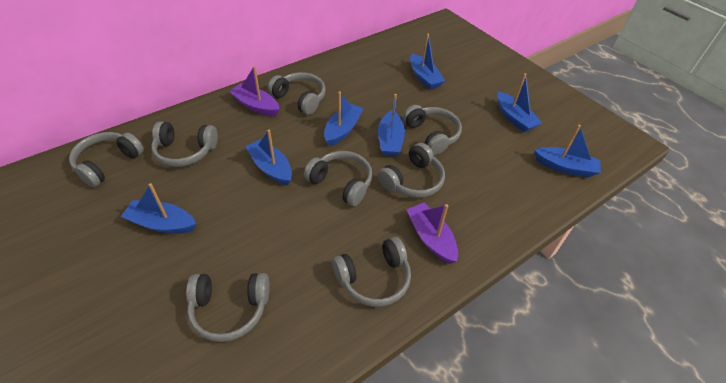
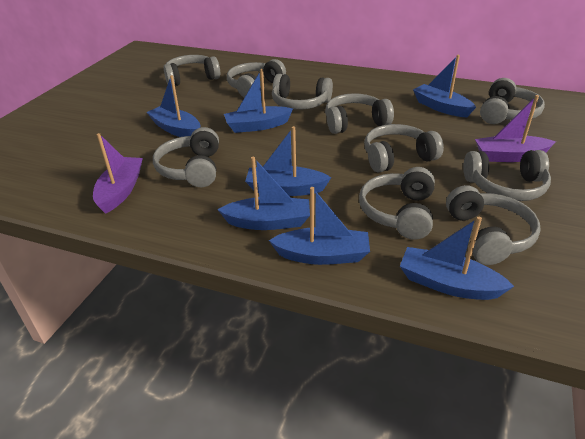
grey headphones: [69,132,144,187] [151,121,218,167] [186,273,269,342] [268,72,326,115] [304,151,372,207] [332,237,411,307] [378,143,445,198] [403,105,462,155] = 8 -> [153,127,219,187] [164,55,220,86] [227,59,286,98] [272,74,333,110] [325,93,394,134] [359,167,435,240] [364,124,444,173] [446,185,541,265] [463,150,551,201] [480,78,545,124] = 10

